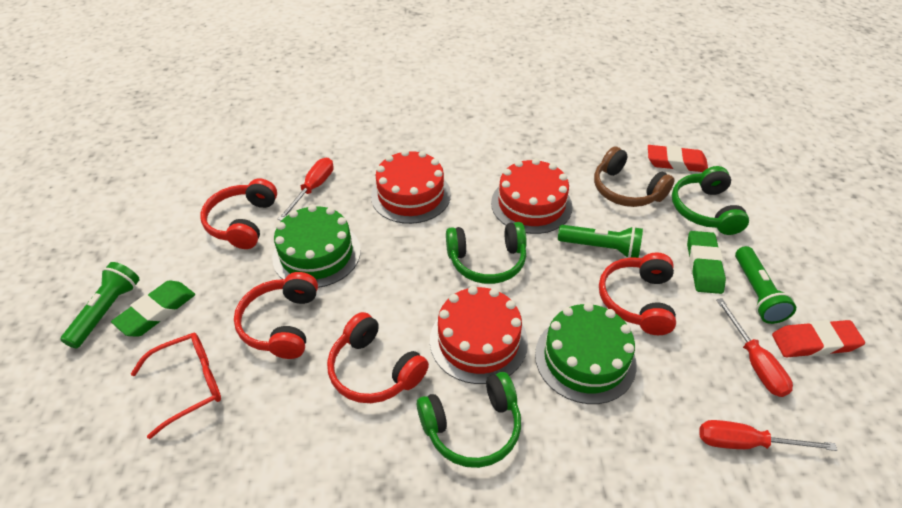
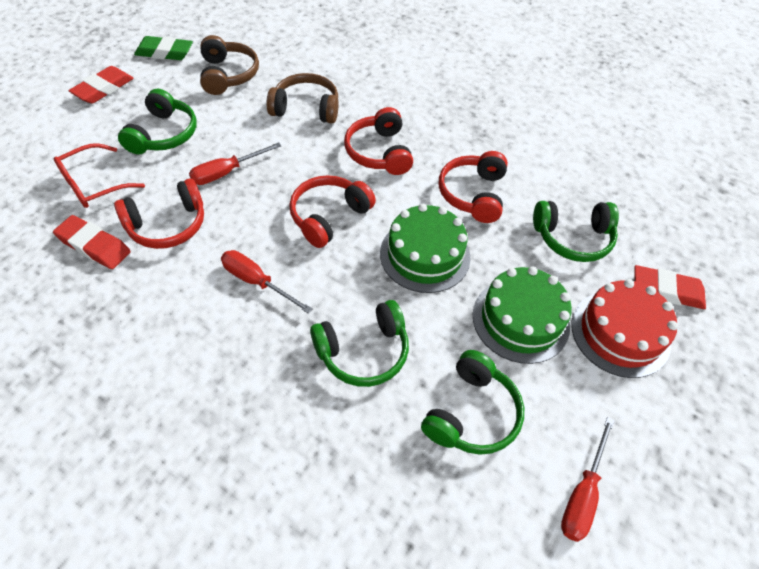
brown headphones: [594,146,675,207] = 1 -> [200,35,259,95] [266,73,338,124] = 2
green eraser: [111,281,195,337] [687,231,726,294] = 2 -> [134,36,193,60] = 1
green flashlight: [60,262,140,348] [558,225,643,258] [735,246,796,324] = 3 -> none = 0
green headphones: [417,372,521,468] [446,222,527,284] [672,166,749,235] = 3 -> [118,89,197,154] [310,300,409,387] [421,350,524,455] [533,201,619,262] = 4
red cake: [371,150,451,224] [430,286,528,384] [491,158,573,234] = 3 -> [571,279,678,378] = 1
red eraser: [648,145,708,172] [772,320,865,357] = 2 -> [53,215,131,269] [68,66,134,104] [634,265,706,309] = 3

